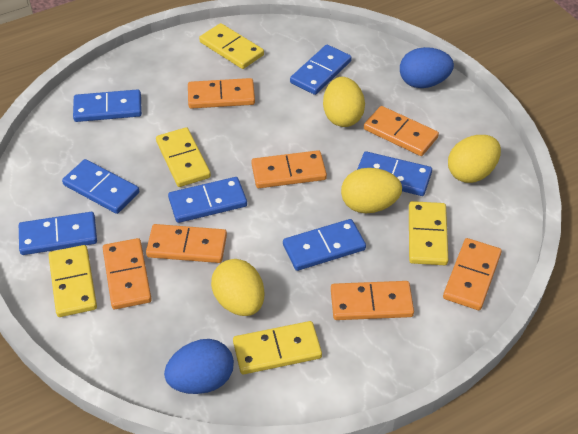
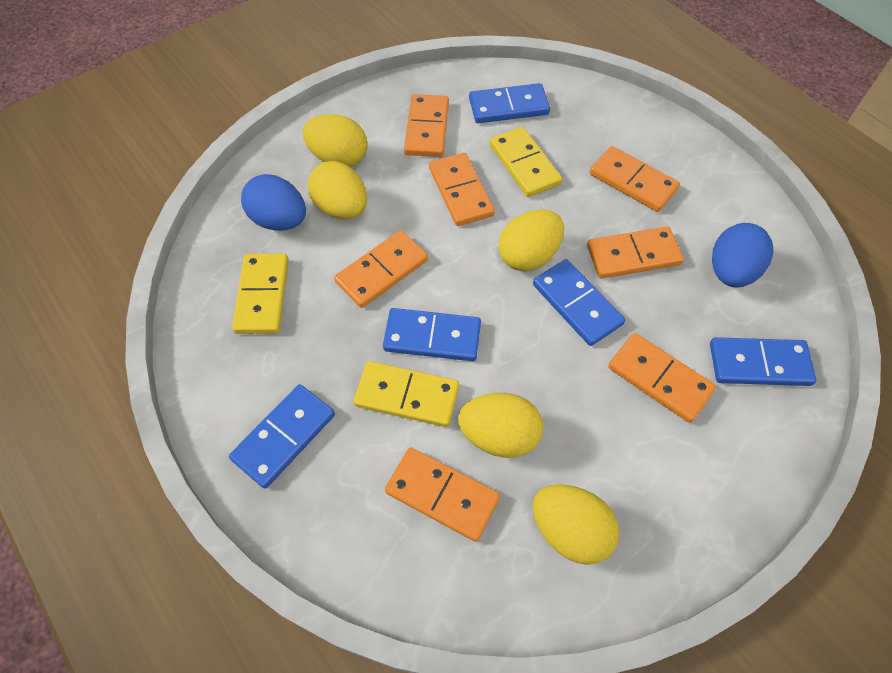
blue domino: [19,212,97,255] [62,159,139,214] [73,89,142,122] [168,177,247,223] [283,219,366,271] [290,45,352,95] [357,151,432,196] = 7 -> [229,384,335,489] [383,308,481,361] [469,83,550,123] [533,259,625,346] [710,337,816,386] = 5
yellow domino: [48,245,97,317] [156,127,211,187] [199,23,264,69] [233,321,322,374] [409,201,448,265] = 5 -> [232,253,289,334] [354,361,459,427] [489,127,562,197] = 3
yellow egg: [211,259,265,316] [323,77,365,127] [341,168,402,213] [448,135,501,183] = 4 -> [303,114,367,167] [308,161,367,219] [458,393,543,458] [499,210,564,271] [533,484,620,565] = 5

